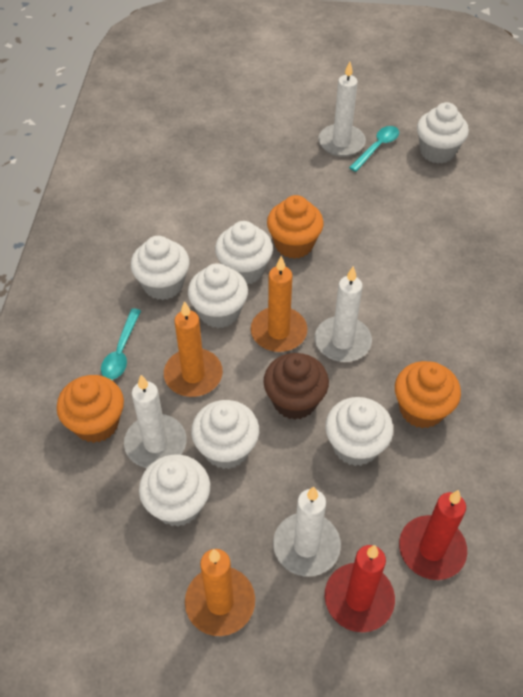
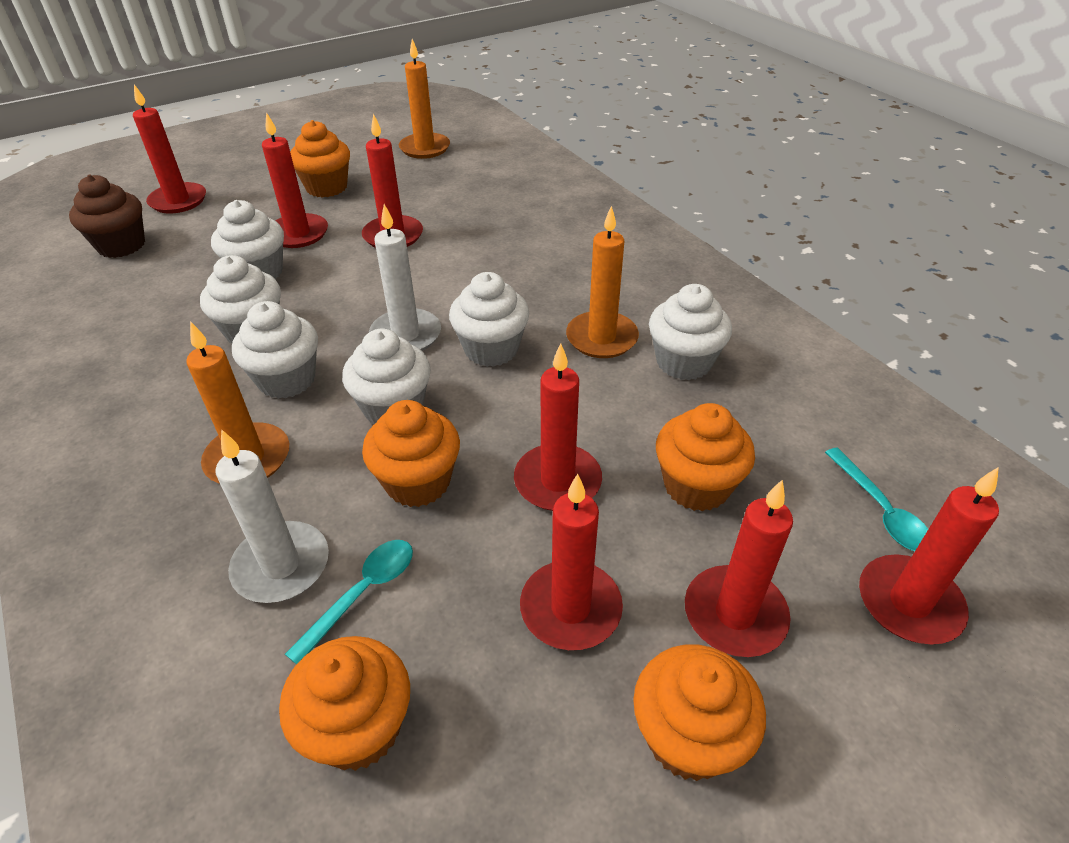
orange cupcake: [57,375,124,443] [267,195,324,259] [395,361,461,429] = 3 -> [279,636,410,771] [290,120,350,198] [362,400,460,507] [633,644,766,781] [656,403,755,511] = 5
red candle: [325,545,395,632] [399,490,467,580] = 2 -> [133,84,206,214] [262,112,328,248] [362,114,423,248] [514,343,602,511] [520,474,623,650] [685,480,793,657] [859,467,999,645] = 7
white candle: [124,375,186,468] [273,486,341,577] [315,266,372,362] [318,62,366,157] = 4 -> [216,429,329,603] [369,204,441,351] = 2
white cupcake: [131,236,190,300] [139,455,210,527] [188,263,248,328] [191,400,259,469] [215,221,273,285] [325,397,393,466] [417,102,469,164] = 7 -> [200,255,281,343] [211,200,284,280] [232,301,318,399] [342,329,431,424] [449,272,529,367] [649,284,732,380] = 6

